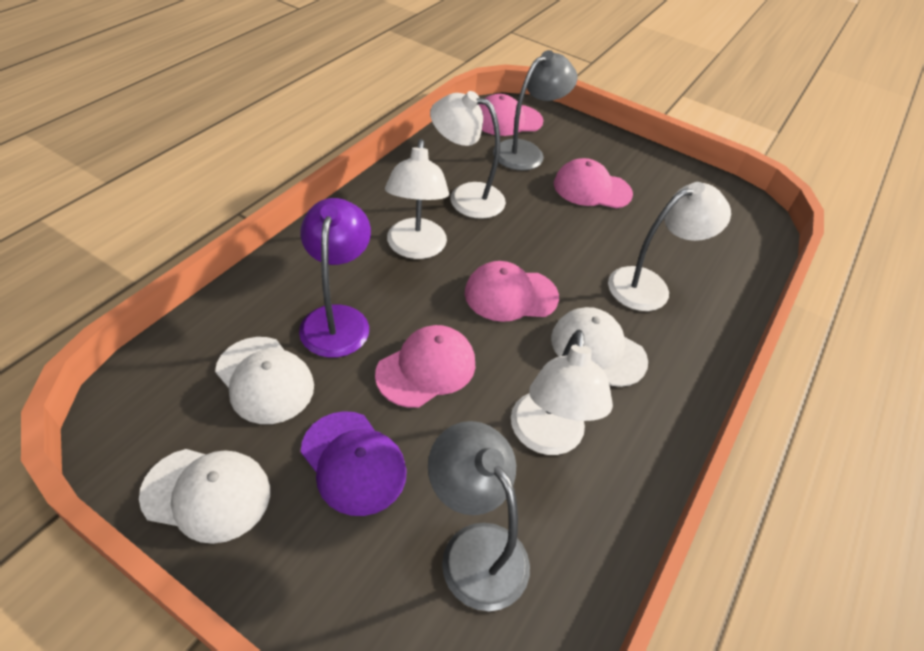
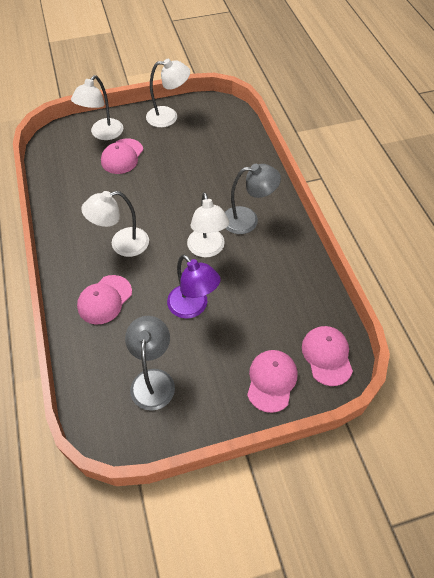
purple cap: [301,411,407,516] = 1 -> none = 0
white cap: [139,449,270,544] [215,337,314,424] [551,307,648,387] = 3 -> none = 0

